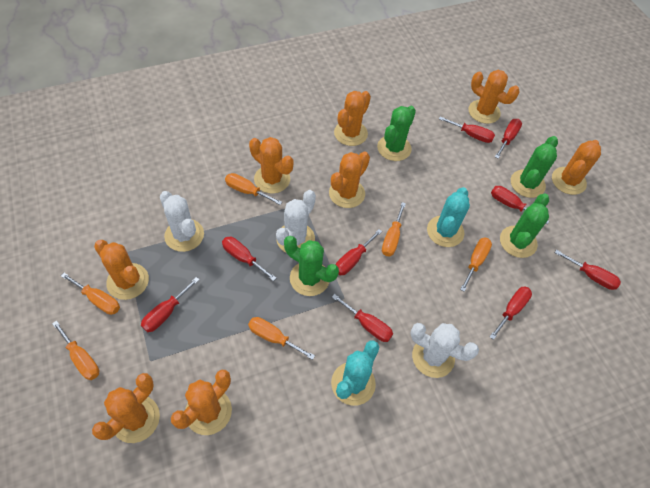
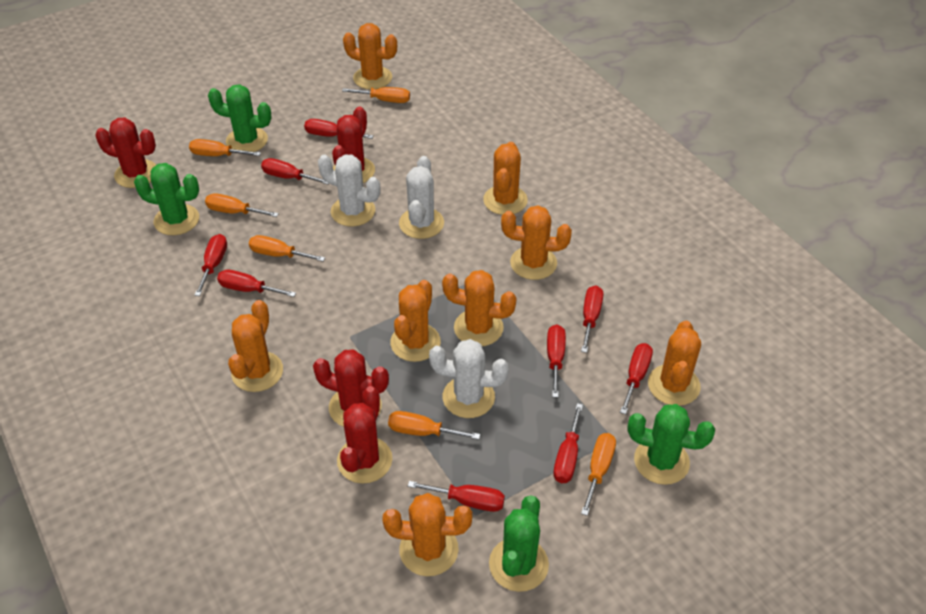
red cactus: none = 0 -> [95,117,156,188] [313,349,389,427] [332,107,375,183] [337,386,392,484] = 4
turquoise cactus: [331,341,379,406] [427,187,470,247] = 2 -> none = 0

